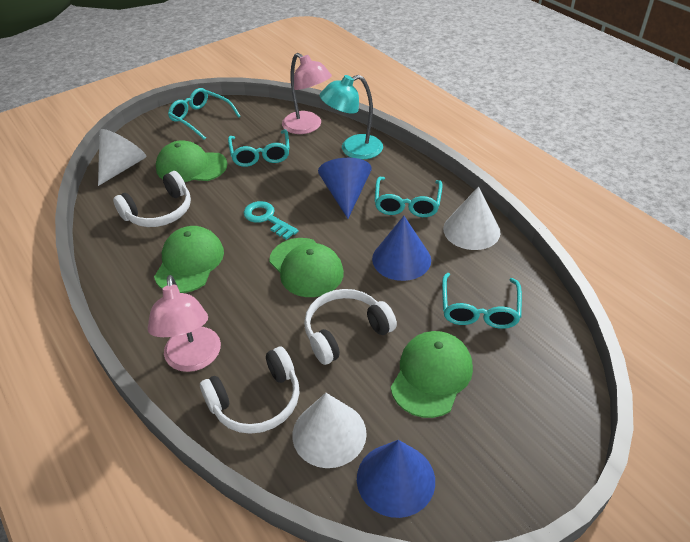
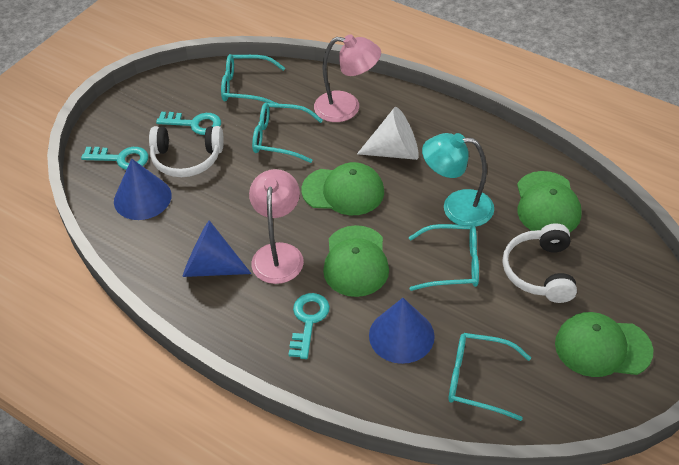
turquoise key: [244,201,298,240] = 1 -> [81,147,148,170] [156,112,221,135] [289,293,330,359] = 3
white cone: [98,129,146,186] [292,393,367,468] [443,187,501,250] = 3 -> [357,107,419,160] = 1
white headphones: [113,171,191,227] [200,347,299,434] [304,289,397,365] = 3 -> [149,126,224,177] [502,223,577,303] = 2

